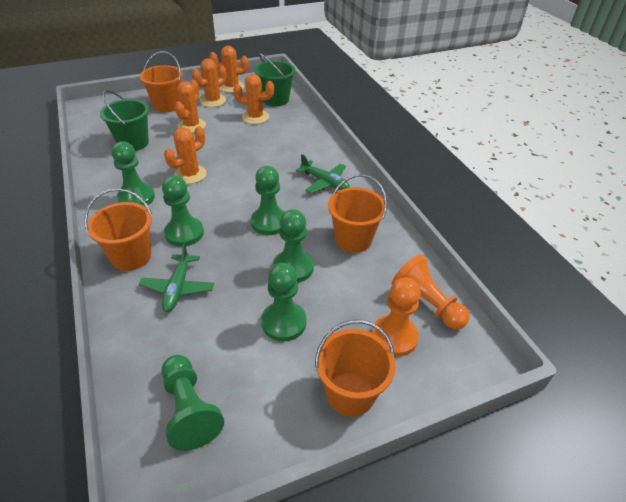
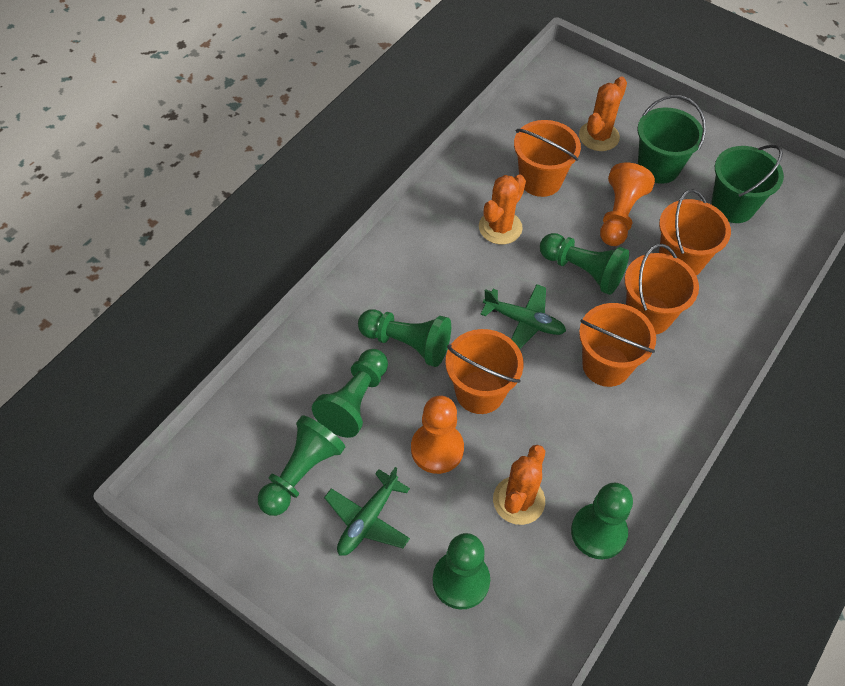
orange bucket: [84,188,152,271] [139,51,183,112] [315,320,396,417] [328,174,387,253] = 4 -> [445,329,524,414] [514,120,581,197] [579,303,656,387] [625,244,699,334] [659,189,731,276] = 5
orange cactus: [164,126,207,184] [175,80,206,133] [192,58,227,107] [209,46,248,93] [233,74,274,124] = 5 -> [479,174,526,244] [493,445,545,525] [579,77,627,151] = 3

